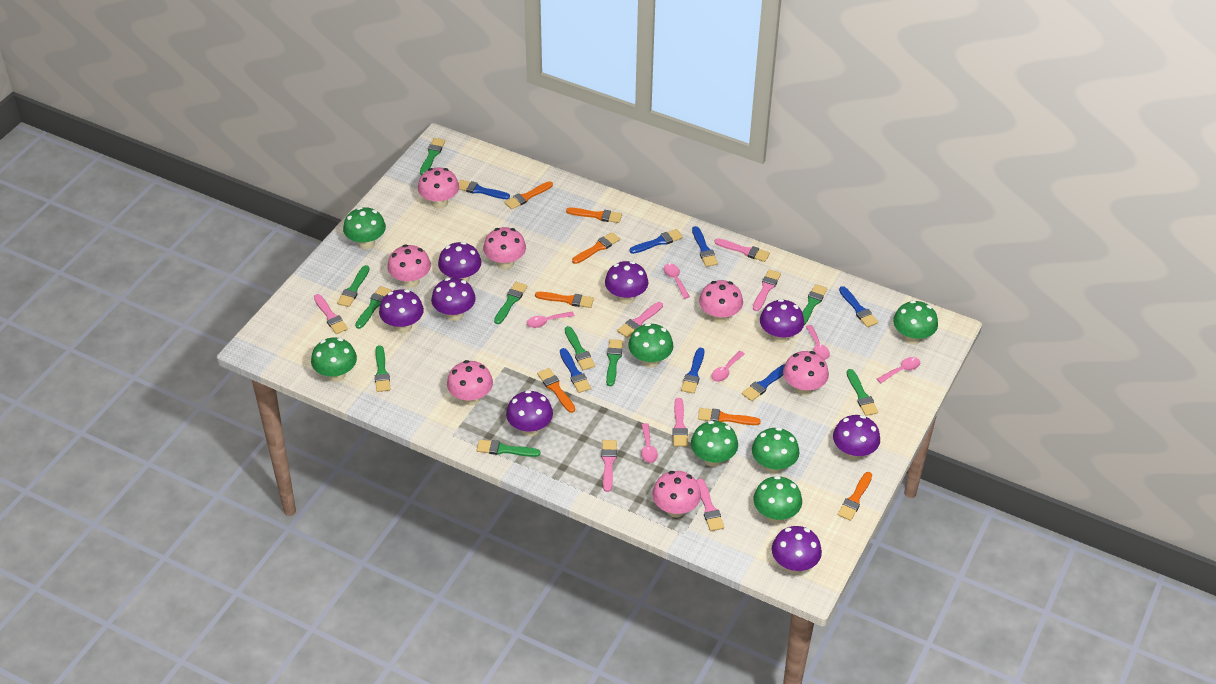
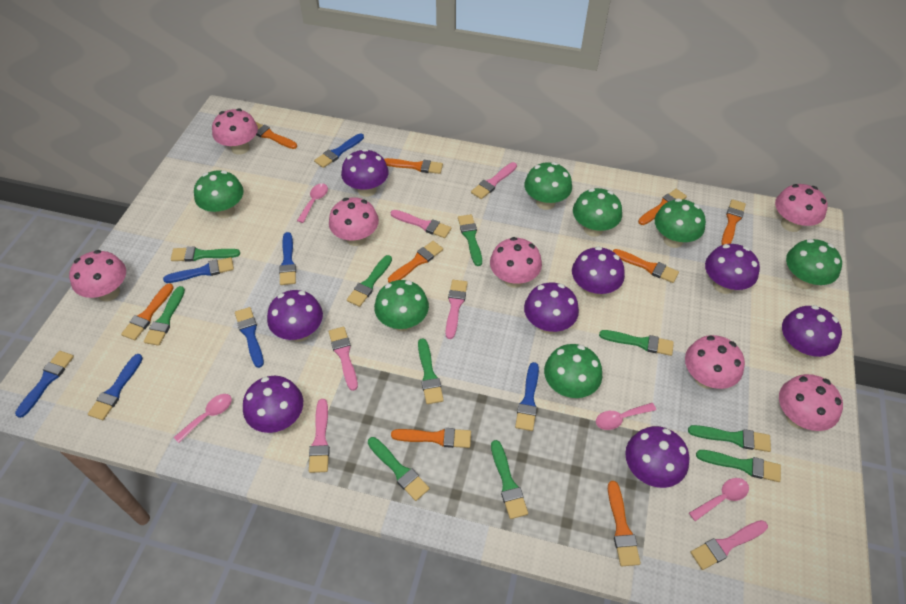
orange brush: [504,181,553,210] [535,292,594,308] [537,368,575,413] [566,208,622,223] [572,232,620,264] [698,408,761,425] [838,472,872,521] = 7 -> [121,283,174,340] [256,122,297,149] [384,158,443,174] [388,241,443,283] [391,428,471,448] [608,481,641,566] [613,249,679,283] [638,189,687,225] [721,199,746,245] = 9
pink brush: [314,294,348,334] [601,440,617,492] [617,302,663,338] [672,398,688,446] [696,478,724,531] [714,238,770,262] [753,269,781,311] = 7 -> [309,399,330,473] [329,327,358,391] [391,210,451,238] [445,280,468,339] [471,162,517,199] [690,520,768,570] = 6
pink spoon: [527,311,575,328] [641,423,658,463] [664,263,690,299] [711,351,745,382] [806,325,830,360] [877,357,920,383] = 6 -> [174,394,232,443] [297,183,328,223] [596,403,656,430] [689,478,749,521] = 4

